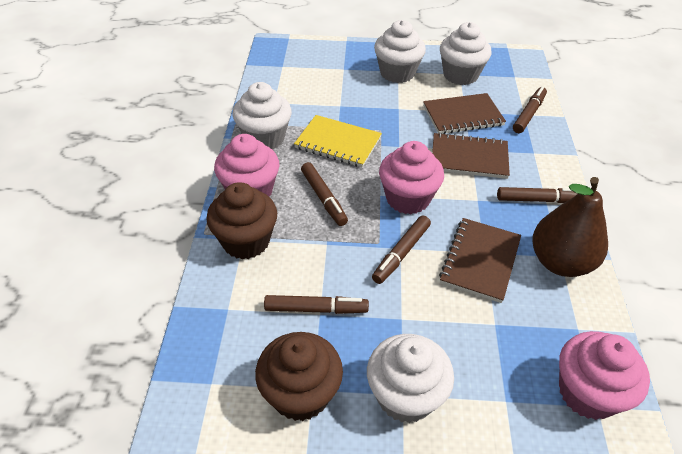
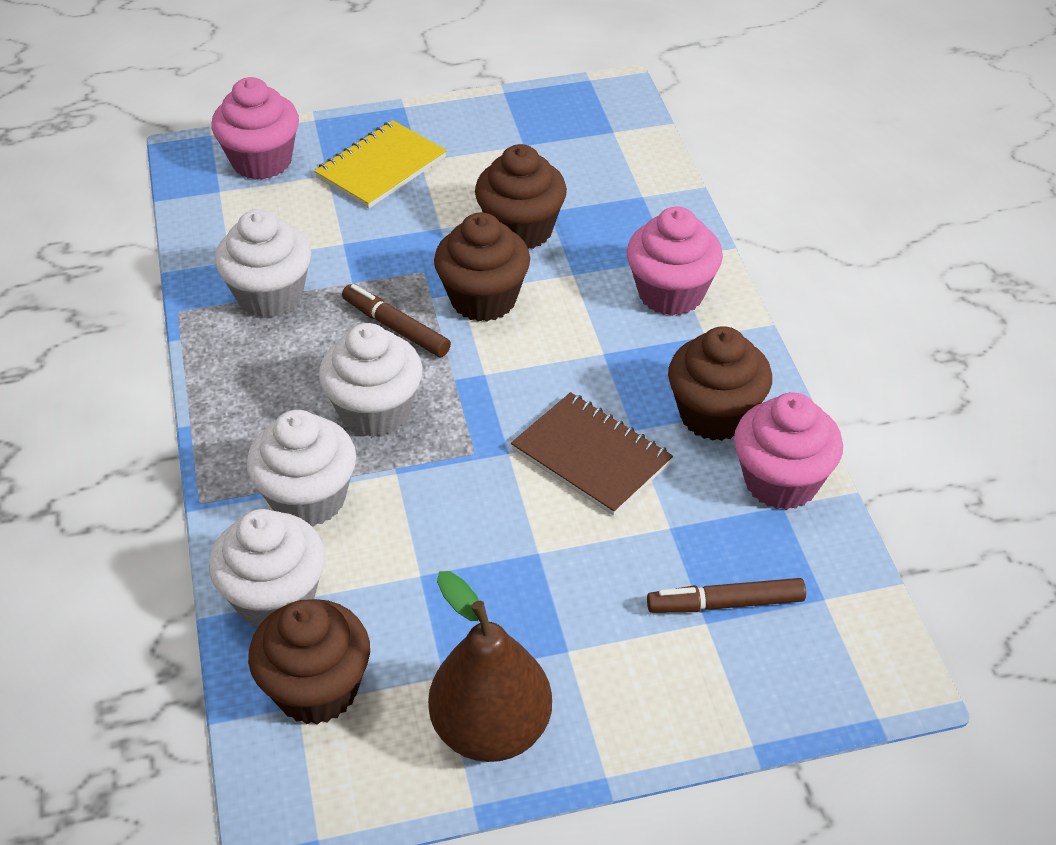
brown cupcake: [206,182,277,259] [255,332,343,421] = 2 -> [248,599,370,725] [434,212,530,322] [475,144,567,249] [668,326,772,441] = 4
brown marker: [264,295,369,314] [301,162,348,226] [372,216,431,284] [497,187,578,203] [513,86,547,133] = 5 -> [342,284,451,357] [647,578,806,613] = 2
brown notebook: [423,93,506,134] [432,132,510,179] [439,218,521,303] = 3 -> [511,392,673,516] = 1

